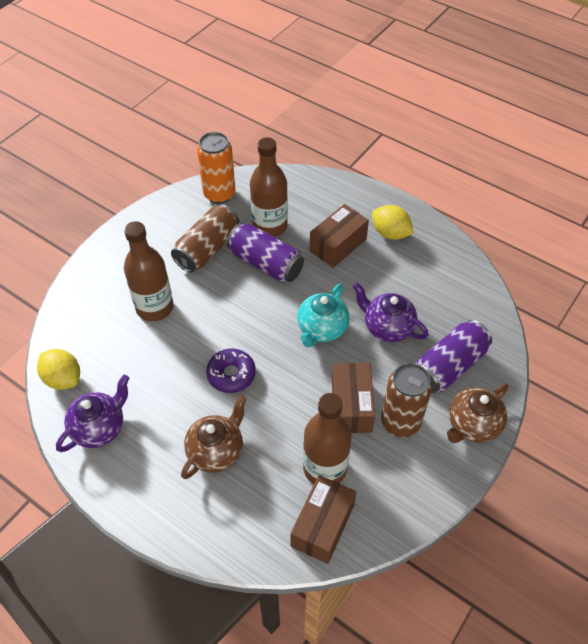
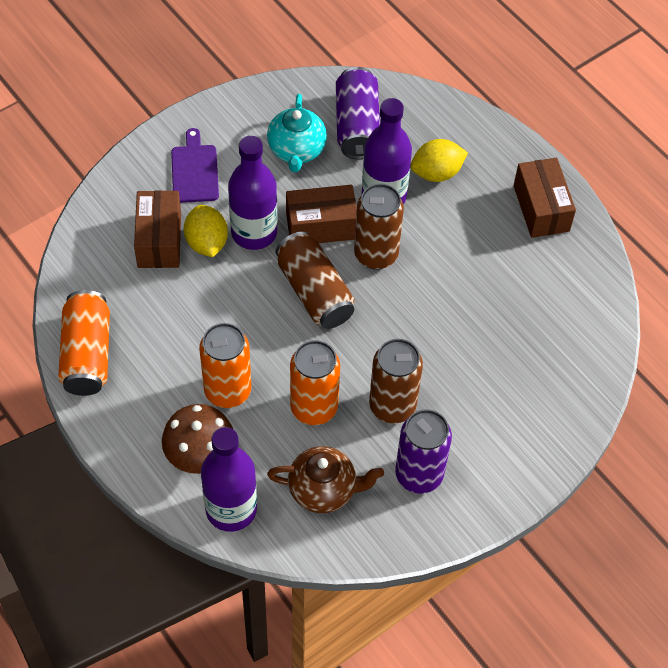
brown bottle: [124,221,173,321] [250,137,288,237] [303,393,352,484] = 3 -> none = 0
brown can: [171,204,239,273] [381,363,432,437] = 2 -> [276,232,355,329] [354,184,404,270] [369,339,423,423] = 3
brown mushroom: none = 0 -> [162,404,233,474] = 1
brown teapot: [181,395,247,479] [447,384,509,443] = 2 -> [267,446,384,513] = 1
orange can: [197,132,235,204] = 1 -> [58,290,110,396] [199,323,251,408] [290,340,340,425] = 3
purple bottle: none = 0 -> [201,427,257,532] [228,136,278,250] [362,98,412,205] = 3
purple cutting board: none = 0 -> [171,128,219,203] = 1
purple donut: [206,349,256,393] = 1 -> none = 0
purple teapot: [56,375,129,452] [353,282,429,342] = 2 -> none = 0

